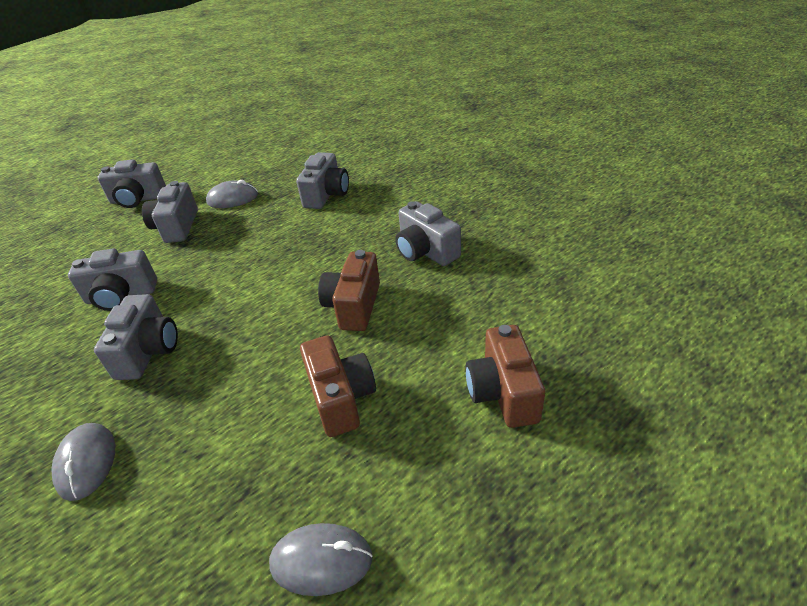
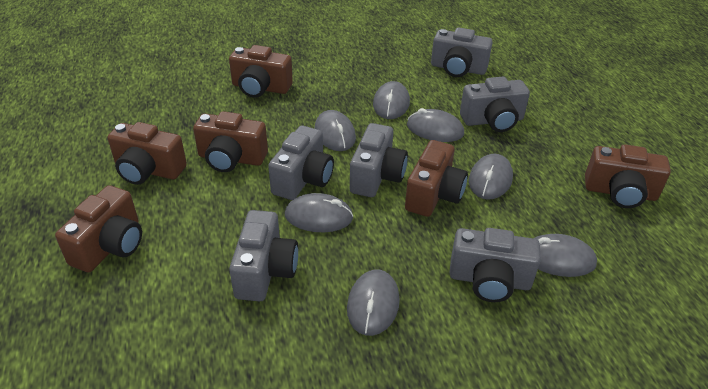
brown camera: [300,335,376,437] [318,250,380,331] [465,325,545,428] = 3 -> [55,185,142,272] [107,122,187,185] [193,111,268,172] [229,45,293,98] [405,140,468,217] [585,144,671,208] = 6
grey mouse: [51,423,115,501] [206,180,258,208] [269,523,373,596] = 3 -> [285,193,353,232] [314,110,356,151] [347,269,400,336] [373,81,410,119] [407,108,464,142] [469,154,513,200] [533,234,597,277] = 7

